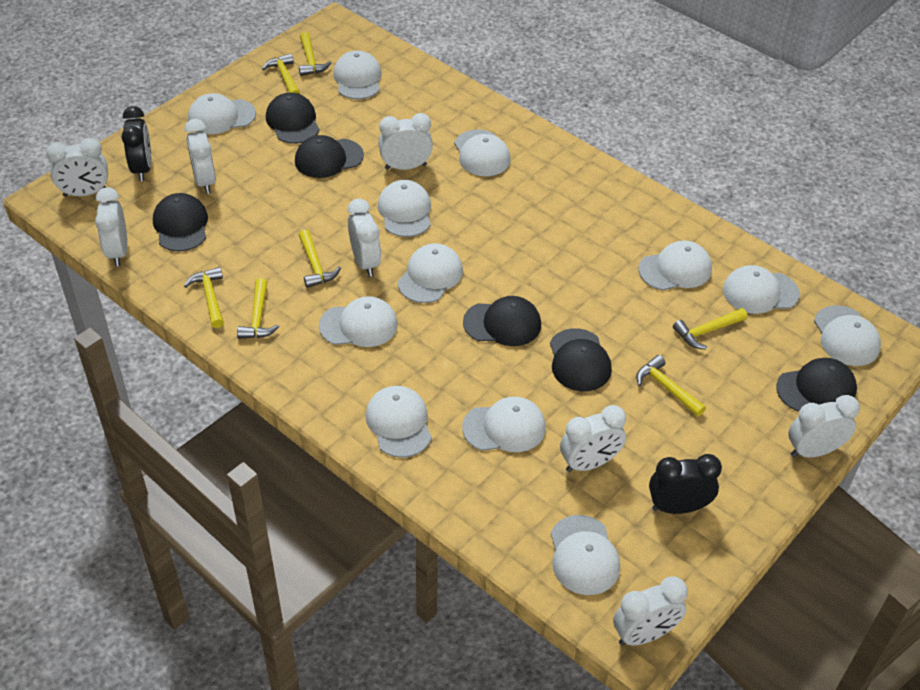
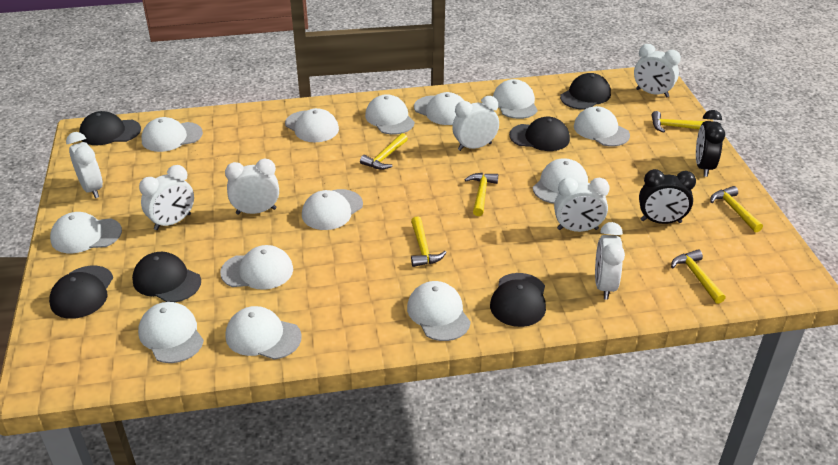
white cap: [188,93,256,134] [319,296,398,347] [333,51,382,99] [366,386,432,458] [378,180,431,237] [398,243,463,303] [454,129,511,176] [462,397,546,452] [551,515,620,595] [639,240,712,290] [723,265,800,314] [814,305,881,366] = 12 -> [50,212,122,253] [138,302,204,363] [141,117,203,152] [220,245,293,290] [226,306,302,360] [285,108,339,142] [302,189,363,230] [365,94,415,135] [407,281,471,341] [414,92,464,125] [493,79,538,119] [533,158,588,203] [574,106,630,146] = 13
white clock: [46,138,108,197] [95,187,127,266] [185,119,216,194] [348,199,381,277] [378,113,433,170] [560,405,626,472] [613,576,688,646] [788,395,860,458] = 8 -> [66,132,103,198] [139,165,194,230] [225,159,279,215] [452,96,499,151] [554,178,610,232] [595,222,625,300] [634,44,681,97] = 7
yellow hammer: [184,267,224,328] [237,278,279,339] [262,53,300,94] [299,32,331,76] [299,230,341,288] [636,355,706,417] [673,308,747,350] = 7 -> [360,133,408,170] [411,216,447,267] [464,173,498,216] [652,111,705,133] [671,250,726,304] [710,186,763,232] = 6

